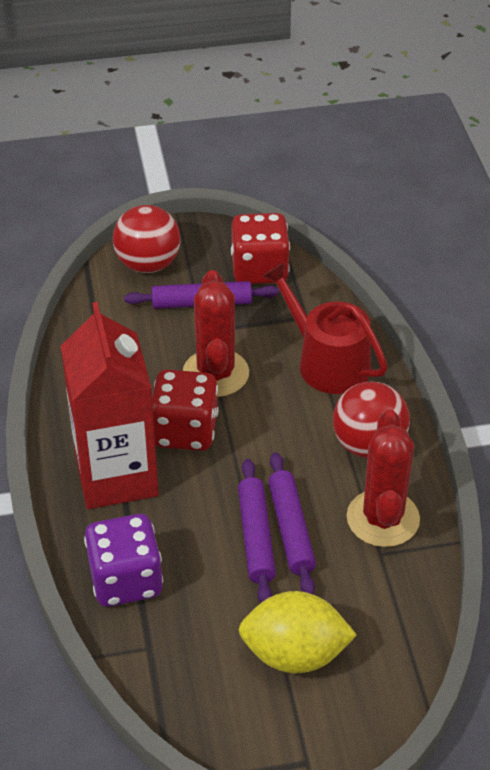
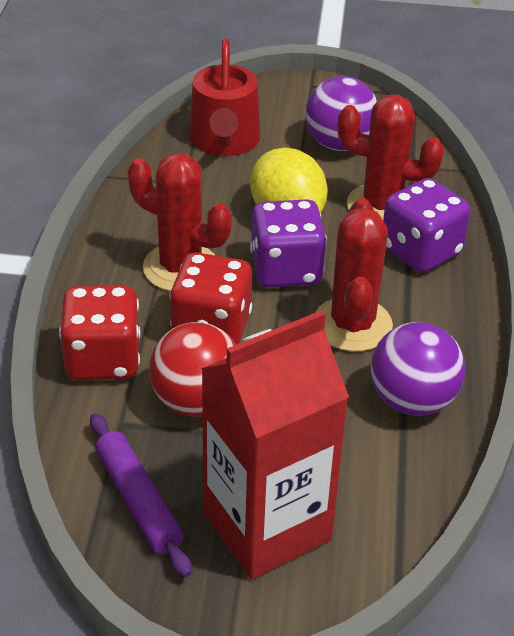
purple ball: none = 0 -> [305,76,377,151] [370,322,465,416] = 2
purple dice: [84,514,163,607] = 1 -> [250,199,327,288] [383,178,471,273] = 2
purple rolling pin: [124,281,279,309] [238,459,276,603] [268,452,316,594] = 3 -> [90,413,191,577] = 1
red ball: [113,205,181,273] [333,381,410,458] = 2 -> [149,322,236,417] = 1
red cactus: [183,270,249,397] [347,410,420,547] = 2 -> [128,153,232,291] [315,198,393,352] [338,95,444,220] = 3

